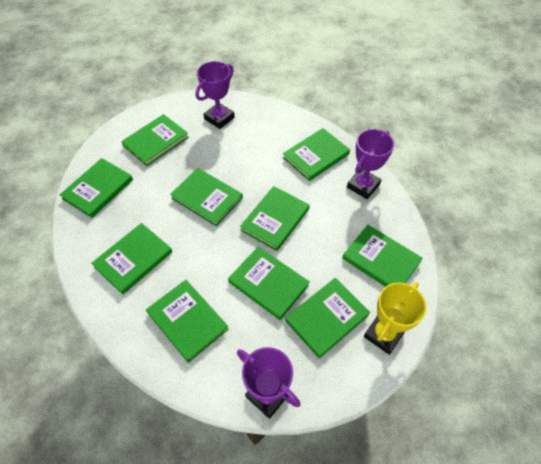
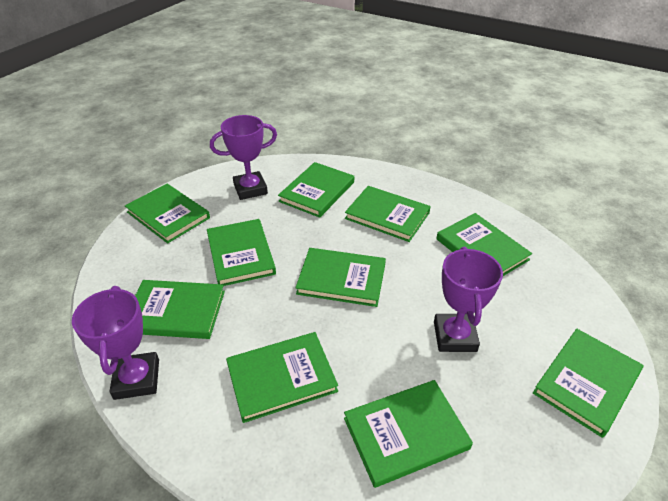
yellow trophy: [364,282,427,355] = 1 -> none = 0

